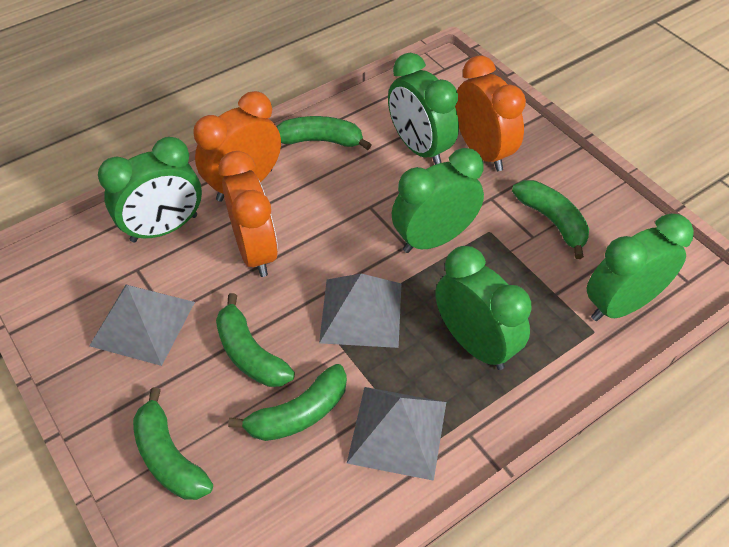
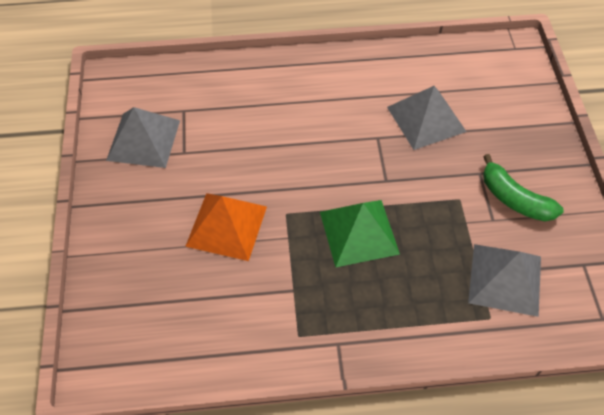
green banana: [133,388,213,500] [216,293,295,387] [228,364,347,441] [276,116,372,150] [512,180,589,259] = 5 -> [483,154,564,221] = 1
green clock: [98,137,202,243] [388,53,459,165] [392,148,484,253] [435,246,532,370] [587,213,694,321] = 5 -> none = 0
green pyramid: none = 0 -> [320,200,400,268] = 1
orange clock: [193,91,281,202] [218,151,278,277] [455,55,526,171] = 3 -> none = 0
orange pyramid: none = 0 -> [185,193,267,261] = 1

